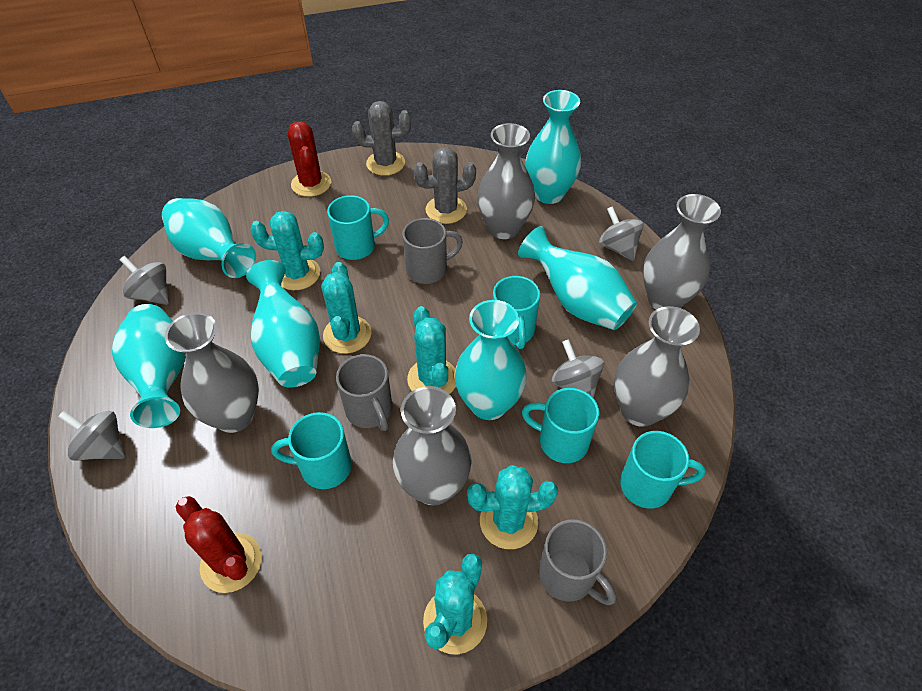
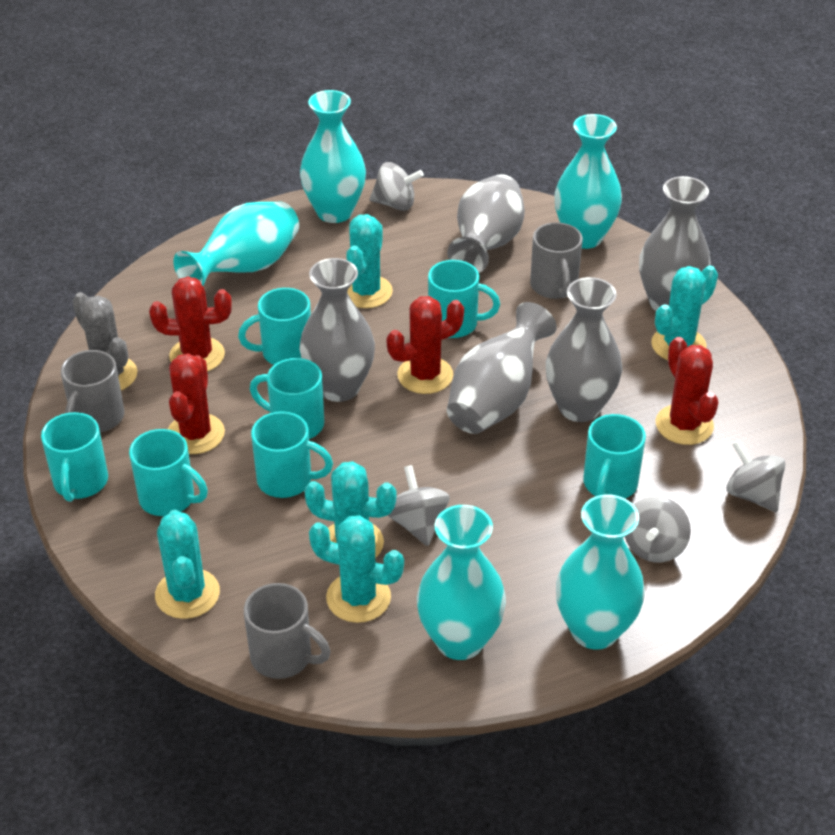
grey cactus: [352,101,411,176] [414,147,476,224] = 2 -> [72,292,137,390] = 1
red cactus: [176,496,262,593] [287,121,331,197] = 2 -> [149,276,232,372] [168,353,225,454] [387,296,464,394] [656,337,719,445] = 4
turquoise mug: [271,412,352,489] [327,195,389,260] [493,276,540,349] [522,388,599,463] [620,431,706,509] = 5 -> [41,412,108,502] [129,429,208,516] [238,288,311,365] [250,358,324,439] [251,411,333,498] [428,260,500,338] [583,414,646,498] = 7
turquoise vase: [112,304,186,428] [162,198,256,278] [246,260,320,388] [455,300,527,420] [518,226,637,330] [526,90,581,204] = 6 -> [173,201,299,286] [300,90,366,223] [417,505,506,660] [554,114,622,249] [556,494,645,650] = 5

